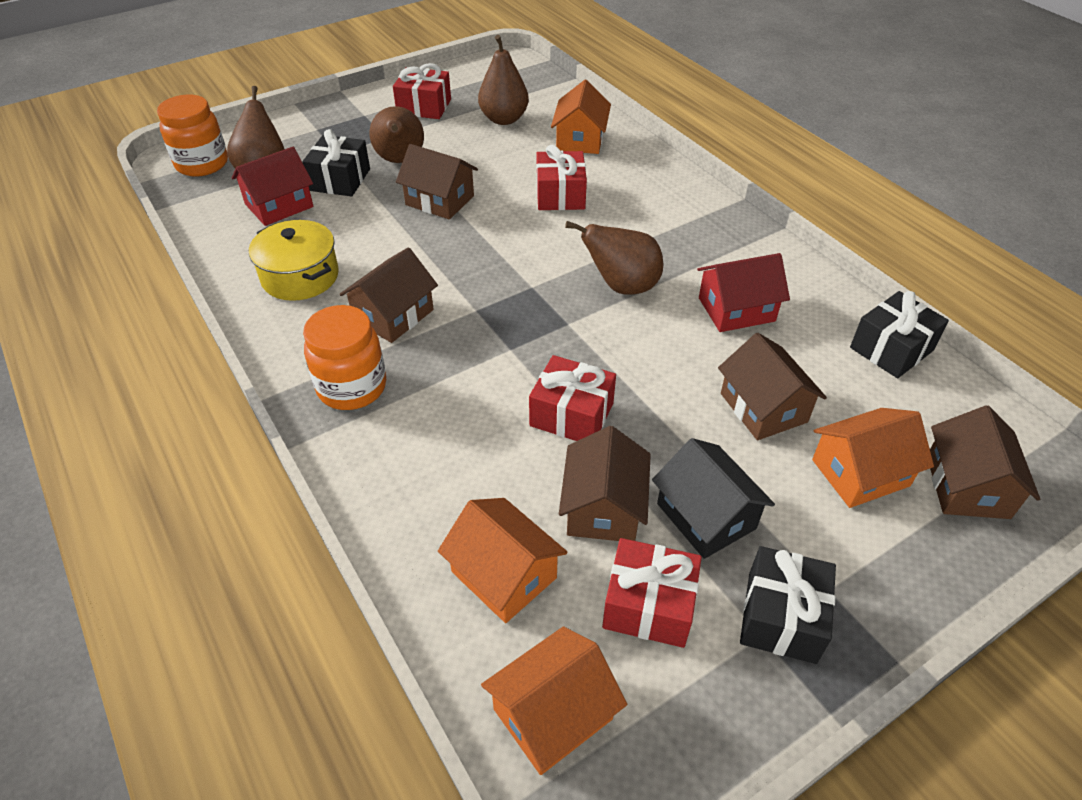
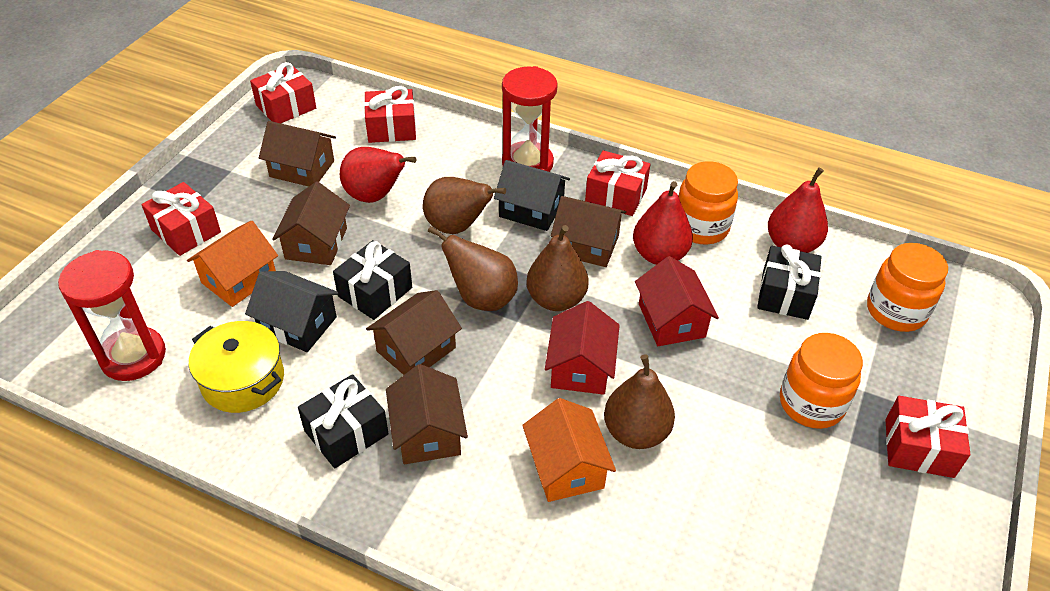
black house: [652,438,775,559] = 1 -> [245,271,339,352] [494,160,570,231] = 2
orange house: [438,498,568,623] [481,626,627,775] [551,80,611,154] [812,408,934,508] = 4 -> [187,221,278,307] [522,398,616,502] = 2
orange jar: [157,95,228,177] [303,305,386,410] = 2 -> [678,161,738,244] [780,333,863,429] [867,243,948,332] = 3
red gift: [393,63,451,119] [529,355,616,441] [537,145,587,210] [602,538,702,648] = 4 -> [141,182,221,256] [250,62,316,123] [364,86,416,143] [585,150,651,216] [886,396,970,478] = 5
red hourglass: none = 0 -> [58,250,166,381] [502,66,558,172] = 2
red pear: none = 0 -> [340,147,416,203] [633,181,693,265] [768,168,828,253] = 3

